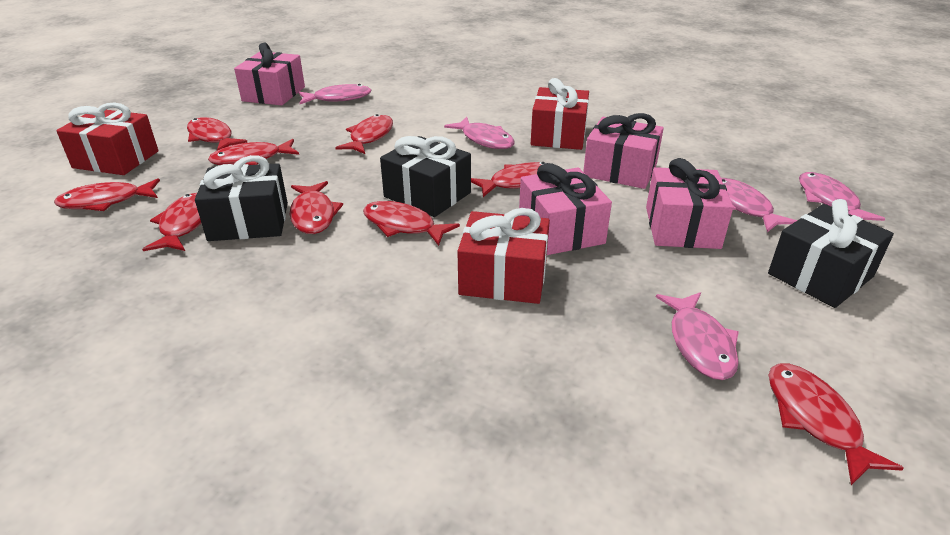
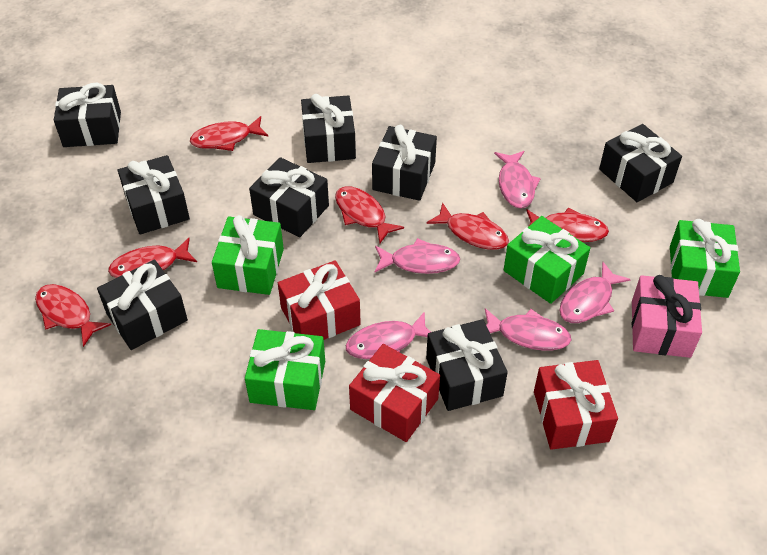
black gift: [195,155,288,241] [380,136,471,217] [768,199,894,308] = 3 -> [54,83,121,147] [97,259,188,350] [118,155,190,234] [249,157,329,237] [301,94,356,163] [372,125,437,201] [426,319,508,411] [599,124,682,202] = 8
green gift: none = 0 -> [212,215,284,295] [245,329,325,410] [504,216,590,304] [670,219,740,298] = 4
pink gift: [234,43,305,105] [519,163,612,255] [583,113,664,189] [646,158,733,249] = 4 -> [632,275,702,358] = 1
red fish: [54,178,160,211] [142,193,201,251] [187,117,248,150] [208,139,299,165] [289,181,343,234] [335,114,393,154] [363,201,460,246] [471,162,545,197] [769,364,904,485] = 9 -> [35,284,111,347] [108,238,197,278] [190,116,269,151] [335,186,404,244] [426,202,509,250] [526,207,609,242] = 6

